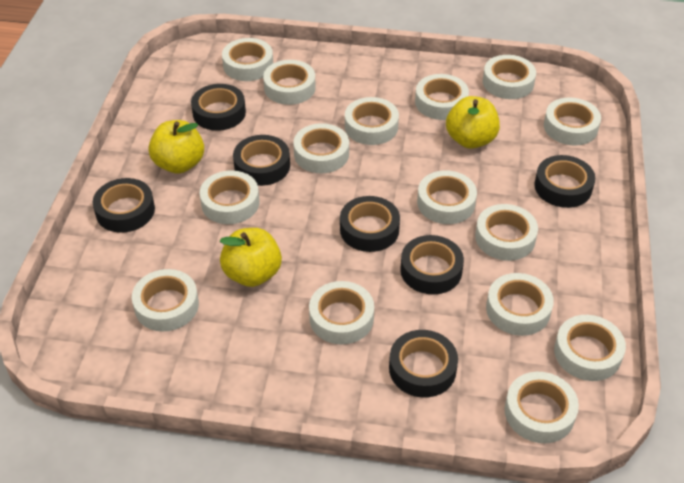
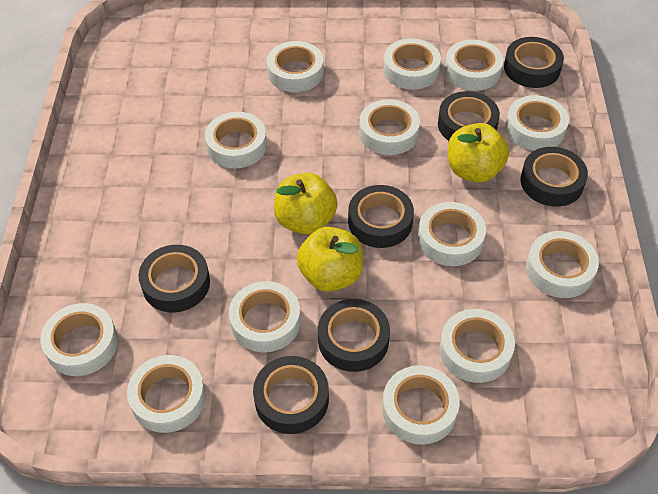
white tape: [132,269,199,332] [200,170,259,224] [222,38,273,81] [263,60,316,105] [293,123,349,173] [309,281,374,345] [345,97,399,145] [415,74,469,120] [417,171,477,224] [475,204,538,261] [483,55,536,99] [486,273,554,336] [505,372,579,443] [544,97,601,146] [554,315,626,381] = 15 -> [40,303,118,376] [127,355,206,433] [205,112,267,168] [229,281,301,352] [267,41,324,92] [359,99,420,155] [382,365,460,445] [383,38,441,90] [418,202,486,266] [440,309,515,383] [445,39,503,91] [505,95,569,151] [526,231,599,298] = 13

